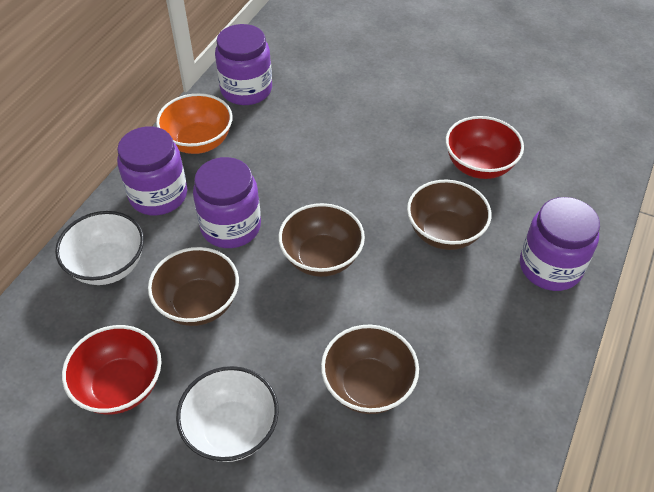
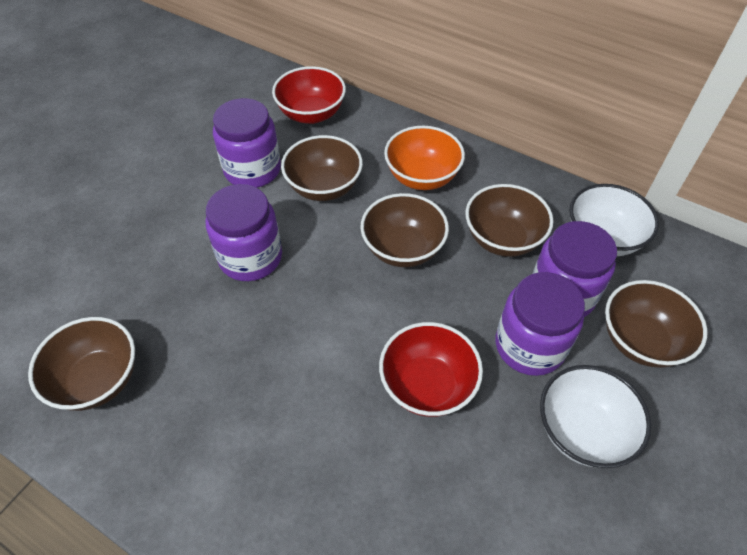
brown bowl: [148,247,239,326] [278,203,365,277] [321,325,419,414] [407,180,491,250] = 4 -> [28,317,135,411] [281,135,363,201] [360,193,449,267] [465,184,553,257] [605,280,707,368] = 5

